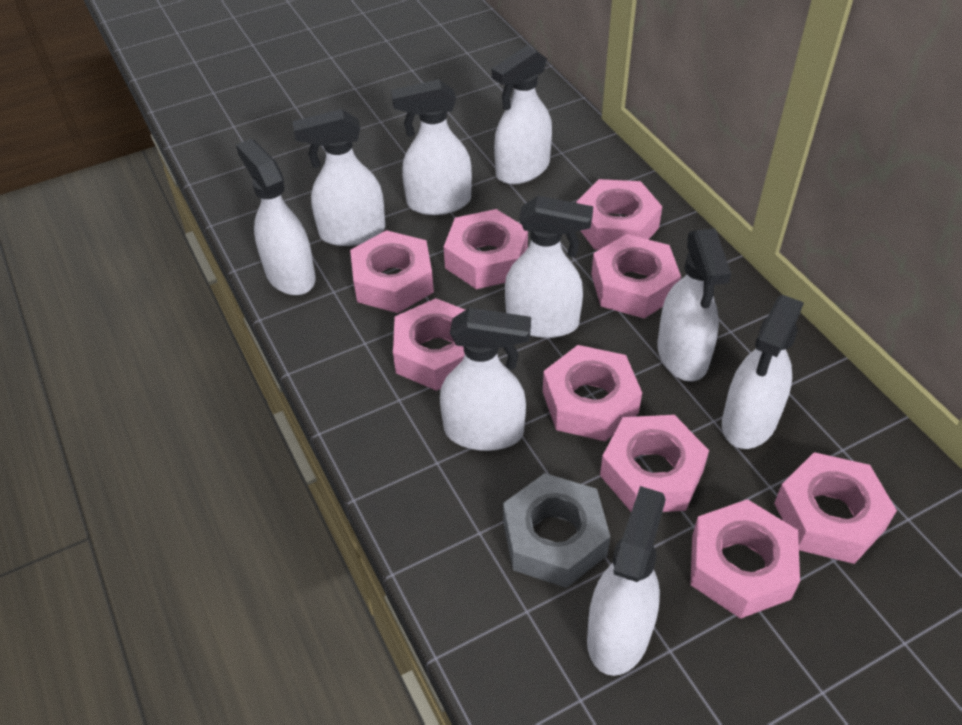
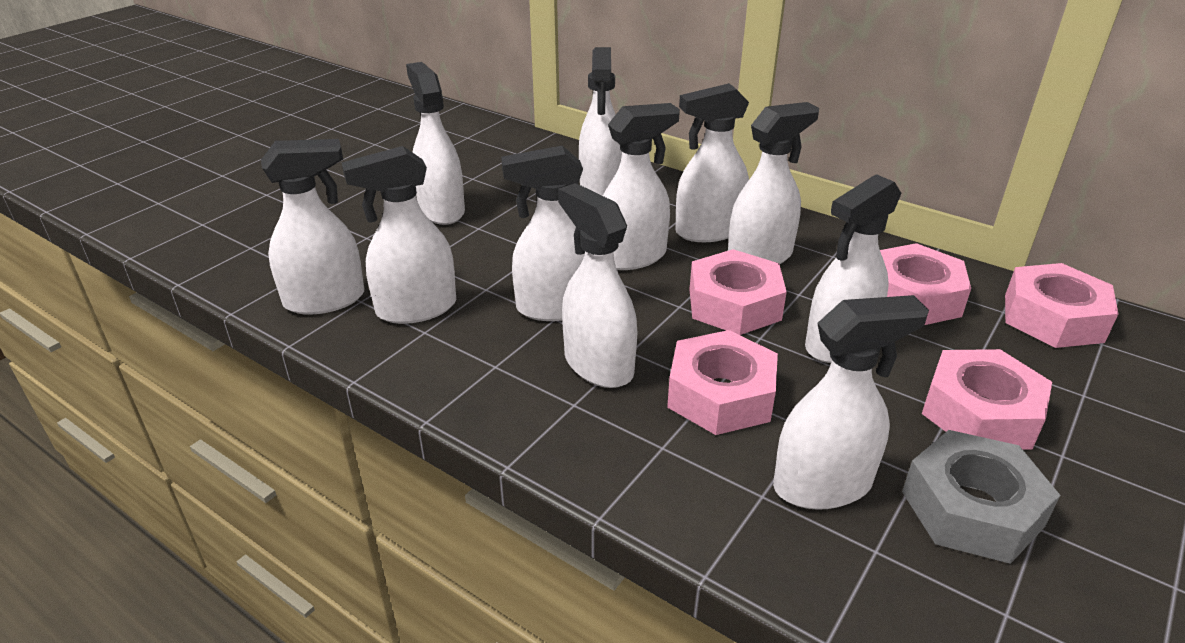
pink nut: [350,230,434,313] [393,298,465,391] [444,209,528,289] [543,345,642,441] [576,179,662,250] [591,234,681,318] [600,415,709,512] [690,499,800,619] [774,452,897,564] = 9 -> [667,330,778,435] [689,249,787,335] [880,243,971,325] [922,349,1052,450] [1005,263,1118,348] = 5
white spray bottle: [236,139,316,295] [292,109,385,246] [391,79,472,215] [440,308,531,451] [492,46,552,184] [505,196,593,338] [587,486,666,676] [657,228,731,381] [722,295,804,449] = 9 -> [261,139,364,315] [341,146,456,324] [406,62,465,225] [501,146,585,321] [558,183,637,388] [579,47,622,196] [603,103,680,270] [675,83,749,242] [728,102,819,264] [773,295,929,510] [805,174,901,363] = 11

